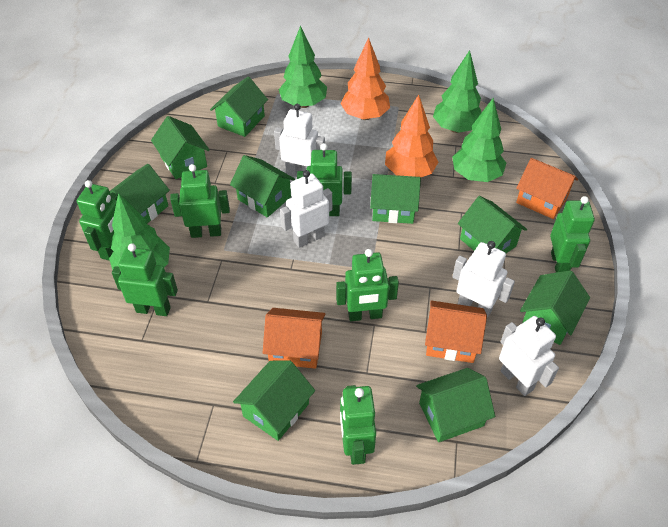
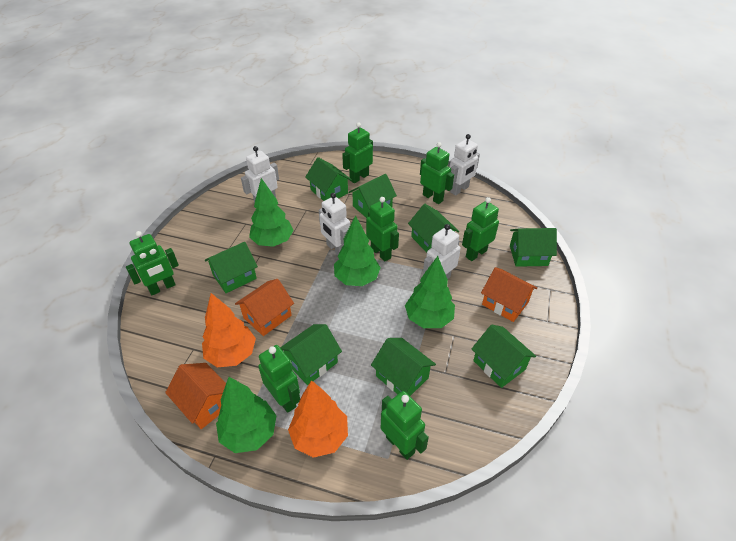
green house: [110,164,170,224] [151,116,210,179] [210,77,268,137] [230,155,295,218] [233,360,315,441] [370,174,421,224] [416,368,495,442] [458,196,527,253] [520,270,590,345] = 9 -> [205,242,258,293] [280,324,342,385] [305,157,352,201] [349,174,397,218] [371,338,436,396] [408,204,459,253] [471,325,536,388] [510,228,557,267] = 8

